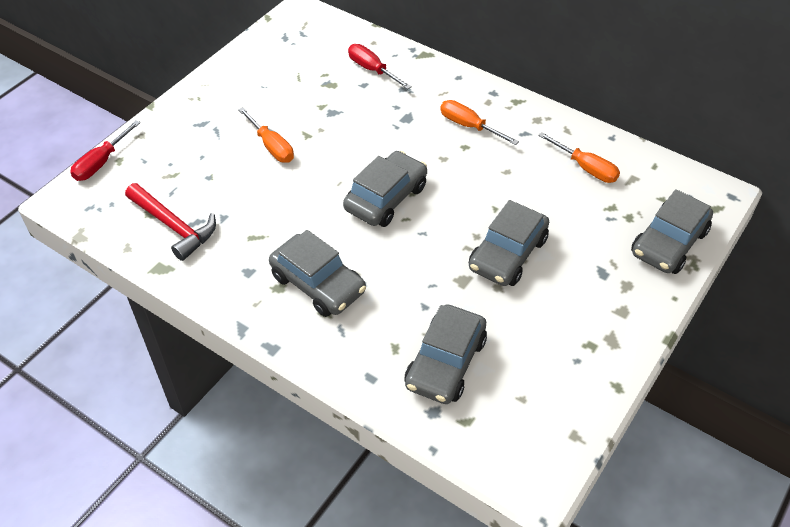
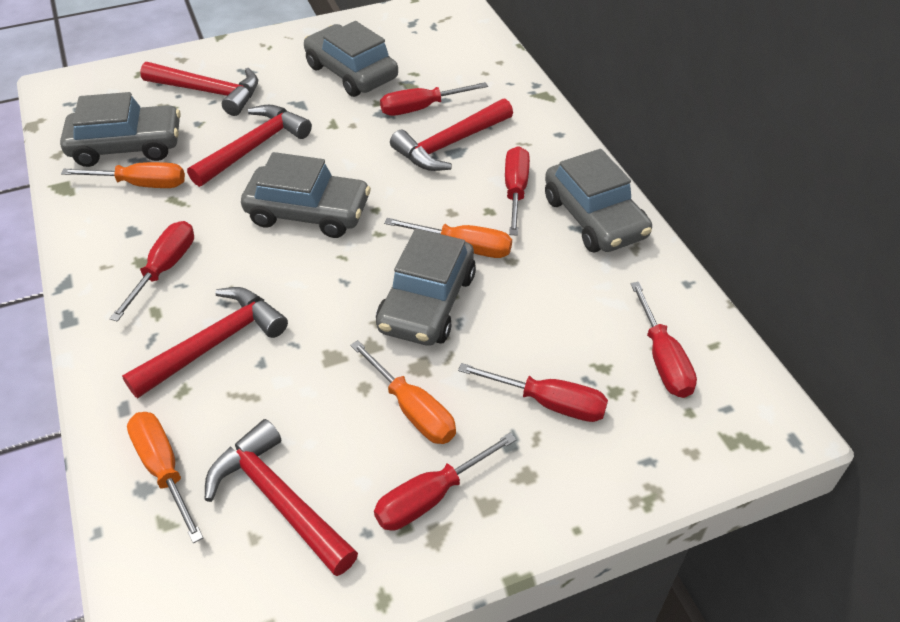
orange screwdriver: [238,107,294,163] [440,100,519,145] [538,132,620,183] = 3 -> [61,162,185,188] [127,412,203,543] [350,340,456,444] [384,218,512,258] = 4
red hammer: [125,183,216,261] = 1 -> [122,287,288,398] [140,62,258,116] [187,105,312,187] [205,419,358,576] [390,98,513,171] = 5
red screwdriver: [70,120,140,181] [348,44,412,89] = 2 -> [109,221,194,322] [374,433,517,531] [380,82,488,116] [458,363,608,422] [505,146,530,236] [630,282,697,398] = 6

